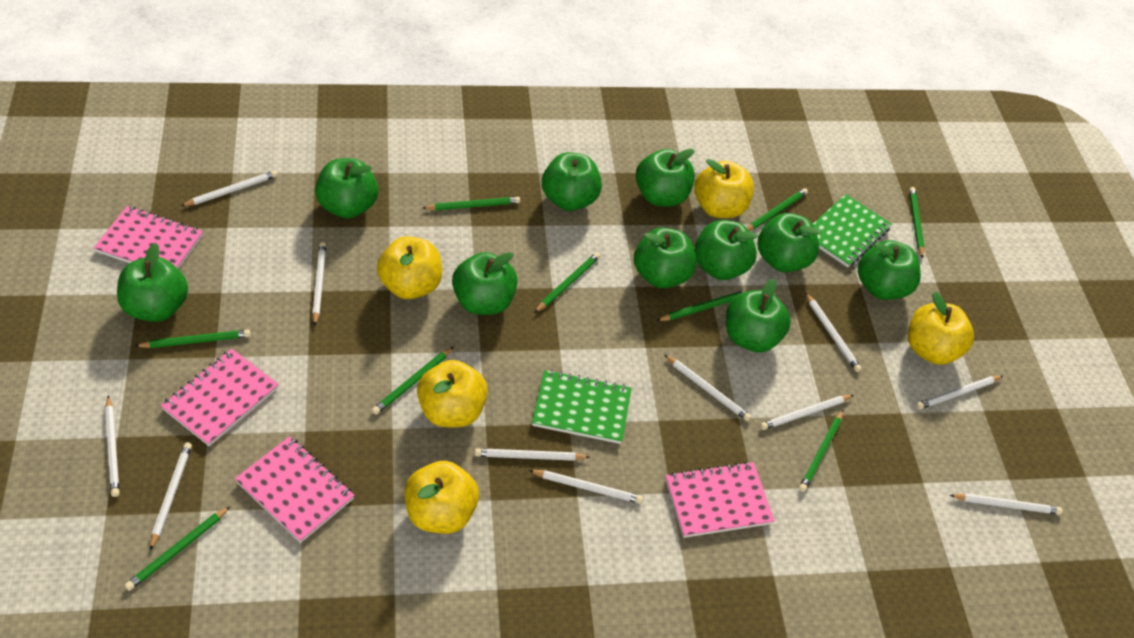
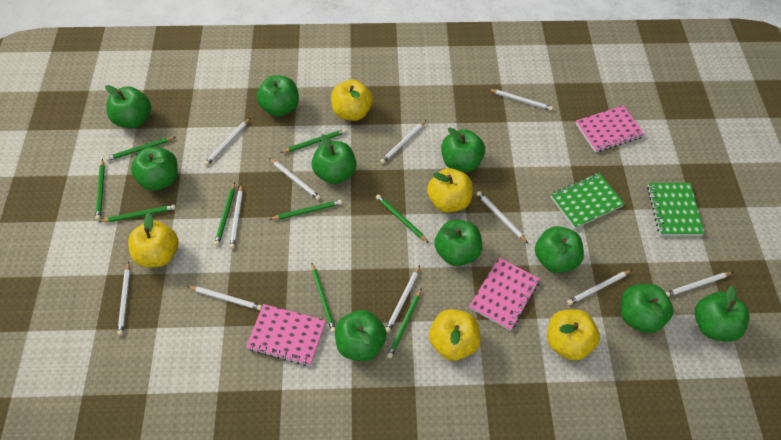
pink notebook: [94,206,203,269] [161,349,279,446] [235,436,355,543] [665,461,775,538] = 4 -> [246,304,326,366] [469,257,540,331] [575,105,645,153] = 3

